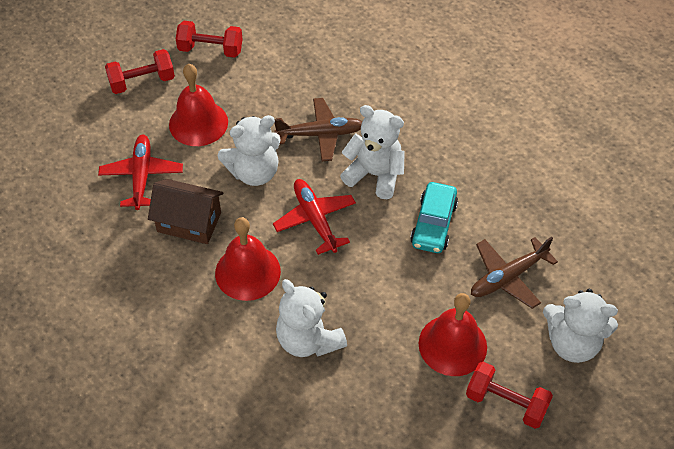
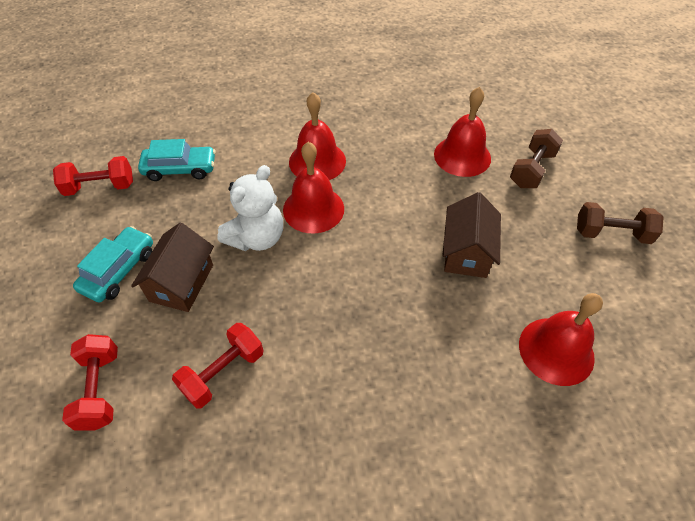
brown dumbbell: none = 0 -> [510,129,563,188] [577,202,664,244] = 2
brown house: [148,179,224,244] = 1 -> [131,222,214,312] [442,192,501,278] = 2
brown plane: [274,98,362,161] [471,237,558,309] = 2 -> none = 0
red bell: [169,64,228,146] [215,217,281,301] [419,293,487,376] = 3 -> [283,142,344,233] [289,92,346,180] [434,87,491,177] [519,293,603,386] = 4
red plane: [98,135,183,210] [273,179,356,255] = 2 -> none = 0
turquoise car: [410,182,458,253] = 1 -> [73,226,153,302] [138,139,216,181] = 2
white teddy bear: [217,115,281,186] [276,279,347,357] [340,105,405,199] [543,289,618,363] = 4 -> [217,165,283,251] = 1

